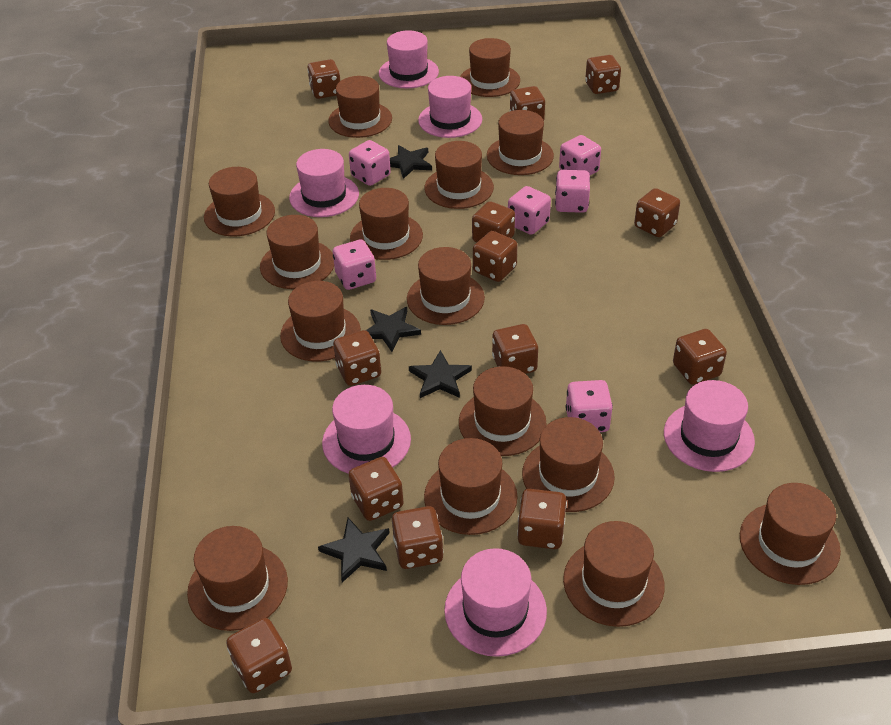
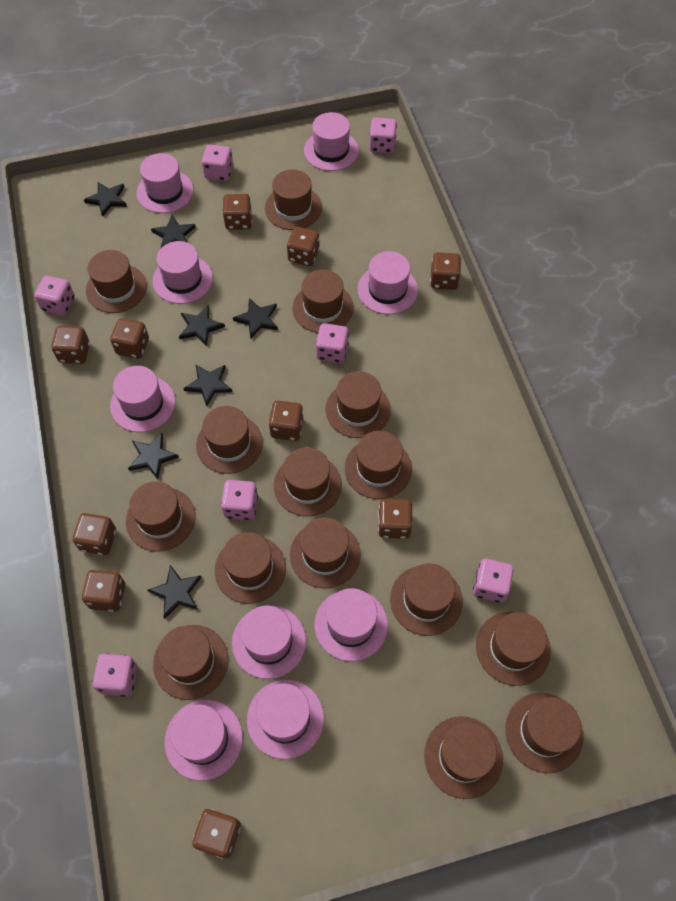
black star: [318,518,390,582] [366,307,421,352] [390,145,432,179] [409,350,472,398] = 4 -> [84,182,127,217] [128,433,179,479] [147,565,202,619] [151,215,196,248] [179,305,225,346] [183,364,233,406] [233,298,278,339] = 7
brown dice: [226,618,292,693] [307,59,340,99] [333,330,381,386] [348,457,404,521] [392,506,443,569] [472,201,515,243] [473,231,517,282] [492,324,538,374] [510,86,545,120] [517,489,567,549] [585,55,621,94] [634,188,680,237] [673,329,727,385] = 13 -> [51,326,90,364] [72,513,116,555] [82,570,125,612] [110,318,149,359] [192,809,241,859] [223,194,252,230] [269,401,303,441] [287,227,320,266] [378,499,413,539] [430,252,461,290] = 10
pink dice: [333,240,376,290] [349,140,391,186] [508,186,551,235] [555,170,590,213] [559,135,601,175] [566,380,613,432] = 6 -> [34,275,75,316] [93,654,137,697] [202,144,233,181] [221,480,258,520] [316,323,349,363] [369,118,397,153] [473,559,514,603] = 7
pink hat: [289,149,359,217] [322,385,411,474] [379,30,439,88] [418,76,482,138] [444,548,547,657] [664,380,755,472] = 6 -> [110,366,175,432] [137,153,194,213] [153,241,213,304] [165,700,243,781] [232,605,306,679] [247,680,324,759] [304,112,359,171] [315,588,388,661] [358,251,418,314] = 9

